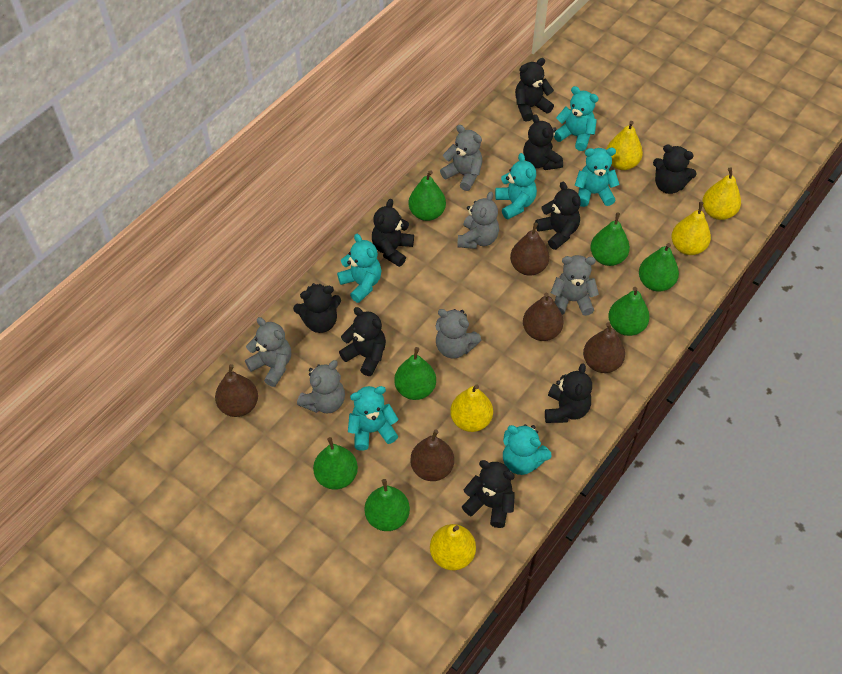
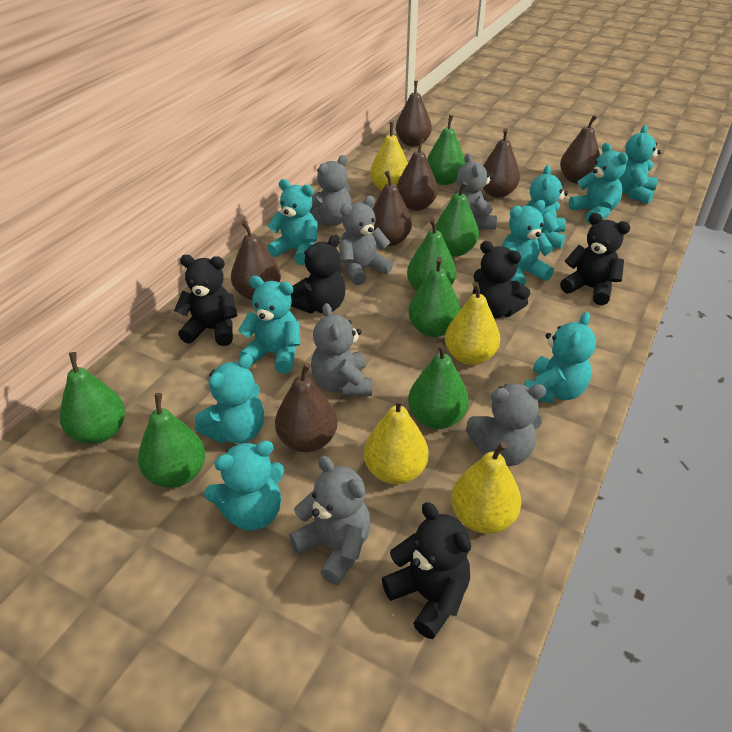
black teddy bear: [293,283,341,333] [339,307,386,376] [372,199,414,267] [462,460,515,528] [515,58,554,122] [523,114,563,170] [535,182,581,250] [545,363,592,423] [653,145,697,194] = 9 -> [174,255,238,346] [291,235,346,314] [382,502,471,639] [473,241,530,319] [560,213,630,305] = 5
brown pear: [215,364,258,417] [410,430,454,481] [510,222,549,276] [523,293,564,341] [583,322,625,373] = 5 -> [231,221,281,300] [275,362,338,452] [372,171,412,246] [396,81,432,147] [397,138,438,211] [483,128,520,198] [560,115,600,184] = 7
turquoise teddy bear: [337,234,381,303] [348,386,399,451] [495,153,537,219] [503,424,552,475] [554,86,599,151] [575,148,619,207] = 6 -> [195,354,264,443] [204,440,285,530] [238,276,301,374] [267,179,318,265] [502,200,554,285] [524,312,596,403] [526,165,568,249] [569,143,628,223] [619,125,661,204] = 9
yellow pear: [430,524,476,570] [450,384,493,432] [606,121,643,170] [671,202,711,255] [702,167,741,220] = 5 -> [364,397,429,484] [370,122,408,191] [445,282,500,365] [451,441,521,534] = 4

